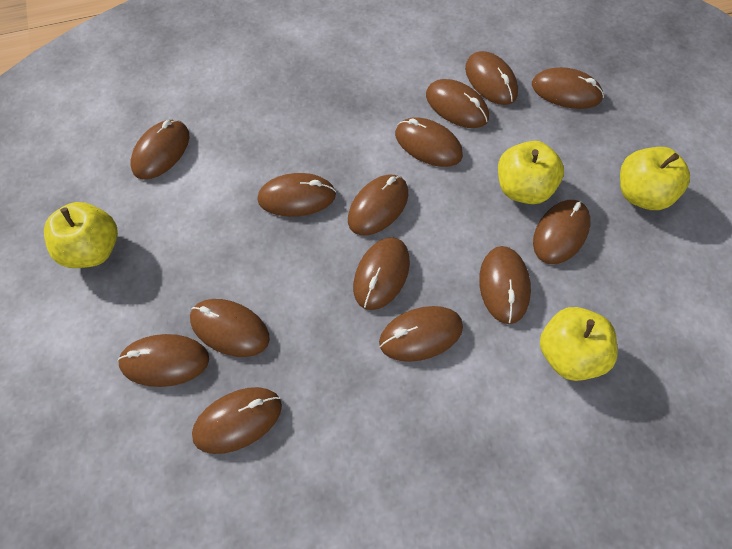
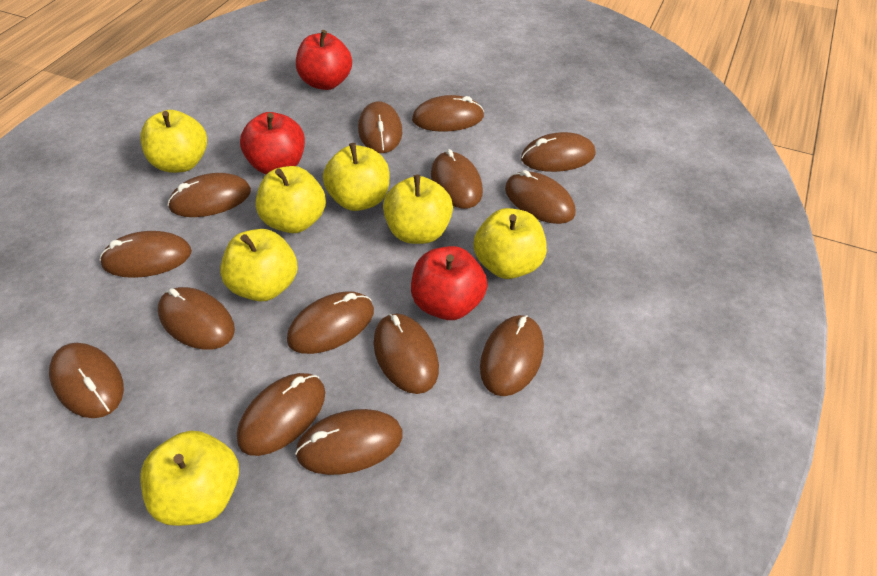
red apple: none = 0 -> [240,112,305,174] [296,30,352,90] [411,246,488,320] = 3
yellow apple: [44,202,118,268] [498,141,564,204] [540,307,618,381] [620,147,690,210] = 4 -> [140,110,207,173] [140,431,239,526] [220,229,297,301] [255,166,326,233] [323,143,389,211] [383,174,453,244] [473,208,547,279] = 7

